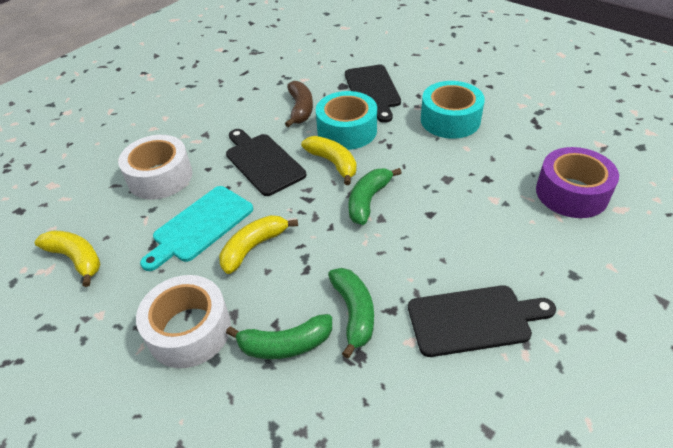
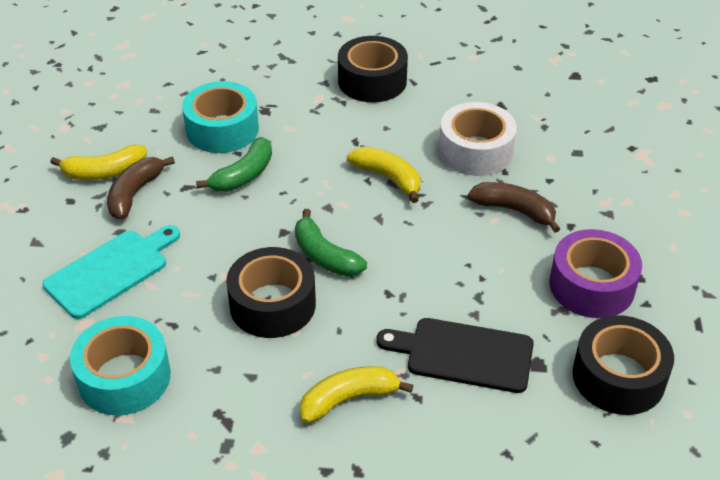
black cutting board: [226,129,306,196] [345,65,401,123] [408,285,556,357] = 3 -> [376,318,534,393] = 1
black tape: none = 0 -> [226,247,316,338] [338,36,408,102] [573,315,674,415] = 3
brown banana: [285,81,313,127] = 1 -> [107,156,175,220] [468,182,560,233] = 2
green banana: [226,314,332,359] [328,268,374,358] [348,168,402,225] = 3 -> [196,137,272,192] [295,209,367,276] = 2
white tape: [118,135,192,200] [136,275,231,368] = 2 -> [439,102,517,176] = 1

